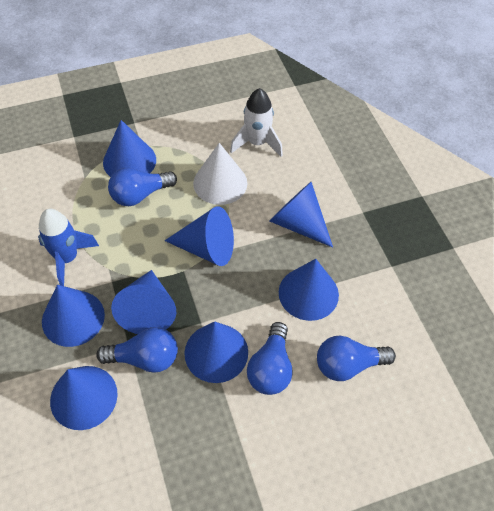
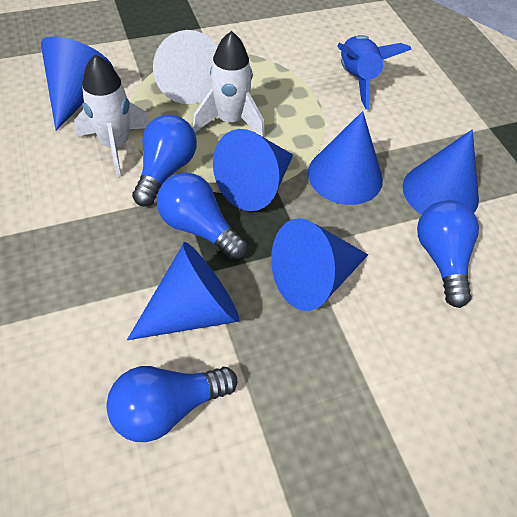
blue cone: [42,284,105,347] [50,366,118,430] [103,120,156,177] [111,270,176,334] [165,206,234,266] [184,322,248,383] [269,182,333,247] [279,259,339,321] = 8 -> [41,36,114,130] [127,242,239,340] [213,129,293,211] [271,218,368,311] [308,111,383,205] [403,130,479,215] = 6
white rocket: [230,88,283,157] = 1 -> [74,54,150,177] [193,31,265,138] = 2

